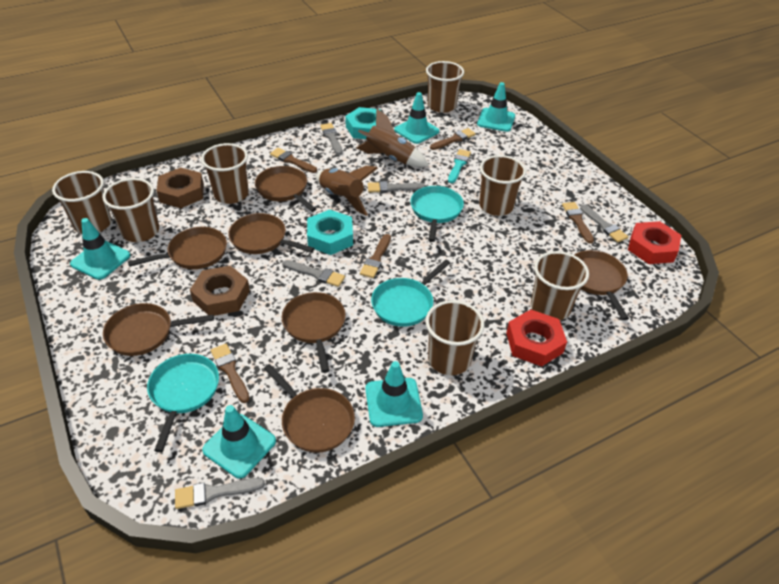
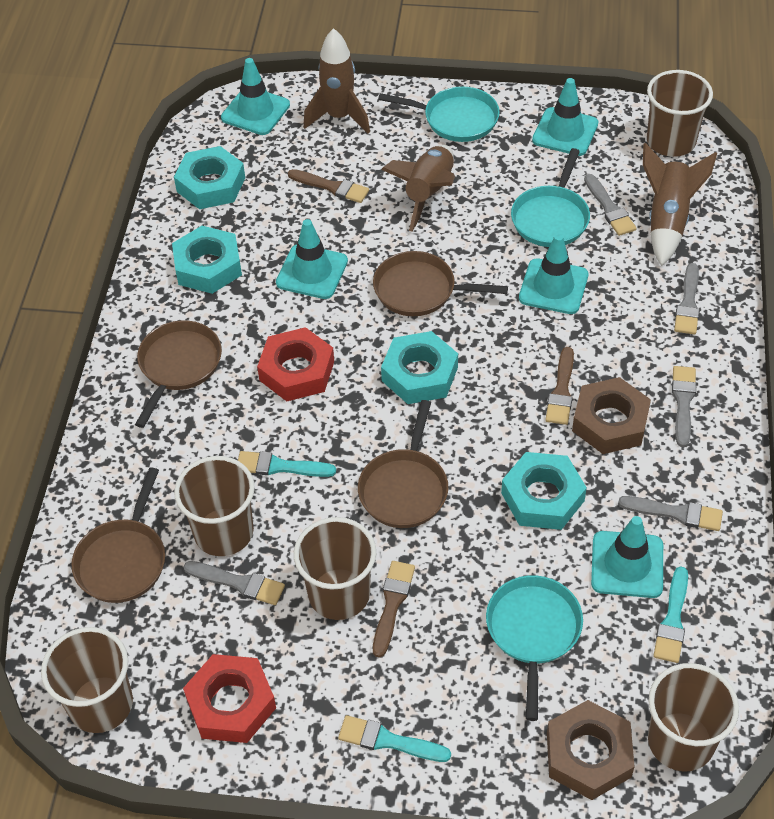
brown brush: [211,344,249,403] [270,148,317,173] [360,234,391,278] [430,128,476,150] [562,202,594,244] = 5 -> [288,169,369,203] [373,561,415,658] [545,347,574,425] = 3
brown cup: [52,171,112,234] [103,178,159,242] [201,143,249,204] [425,300,484,375] [426,61,464,113] [479,155,526,216] [531,251,589,320] = 7 -> [41,627,133,733] [174,456,255,556] [294,517,376,620] [647,70,713,157] [648,663,739,772] = 5
brown pan: [103,303,214,356] [128,227,227,269] [228,213,315,254] [255,166,316,212] [264,364,355,453] [282,292,346,373] [575,250,629,320] = 7 -> [72,468,165,603] [135,320,222,428] [358,400,448,528] [373,251,508,316] = 4
brown rocket: [316,166,378,216] [357,108,429,167] = 2 -> [303,28,370,134] [381,145,455,232] [643,143,717,266] = 3
turquoise brush: [448,149,471,183] = 1 -> [238,451,336,477] [338,715,451,762] [653,566,688,663] = 3
turquoise nut: [307,210,353,255] [345,107,382,139] = 2 -> [172,226,242,294] [174,146,245,209] [381,331,458,404] [501,452,587,530] = 4

